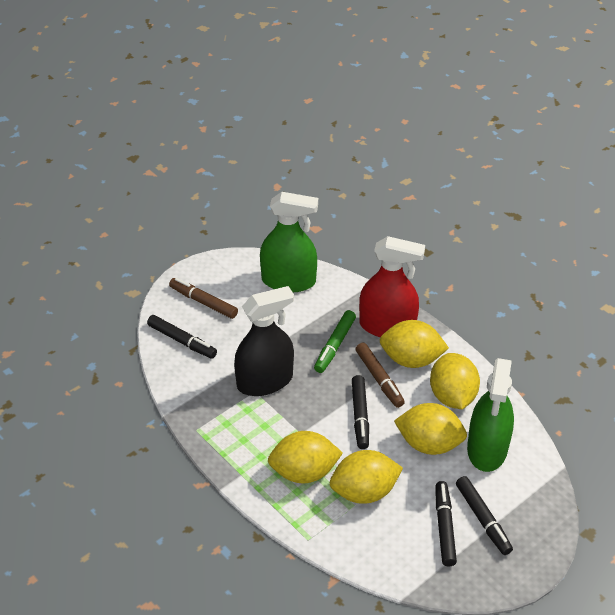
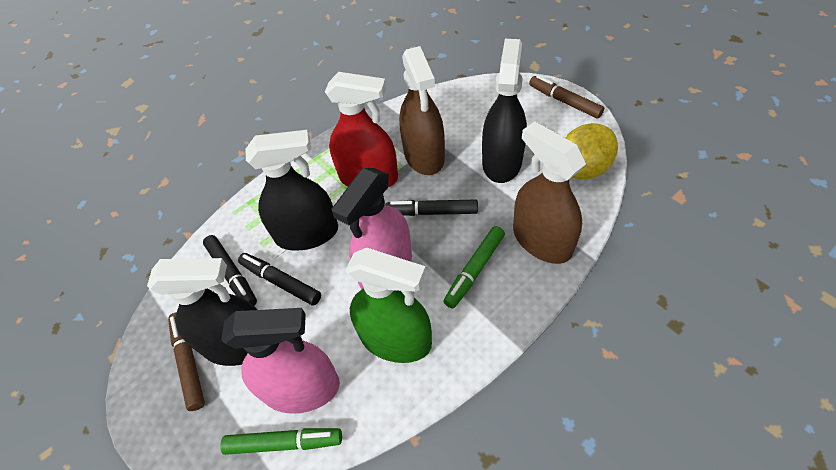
black marker: [147,315,217,359] [352,375,369,449] [436,481,457,566] [456,476,513,555] = 4 -> [203,235,257,306] [238,253,321,306] [385,200,478,216] = 3
black spray bottle: [234,286,294,396] = 1 -> [147,258,257,366] [246,130,338,251] [482,39,527,183] = 3
brown spray bottle: none = 0 -> [399,46,445,175] [513,121,586,264] = 2
green marker: [314,310,356,373] = 1 -> [220,428,342,455] [443,226,505,309] = 2
green spray bottle: [260,192,318,292] [467,358,514,472] = 2 -> [346,248,432,363] = 1
pink spray bottle: none = 0 -> [221,308,340,414] [332,168,412,290] = 2
yellow lemon: [268,431,343,483] [330,450,403,504] [380,320,449,368] [394,403,467,455] [430,353,480,409] = 5 -> [566,123,618,180] = 1

